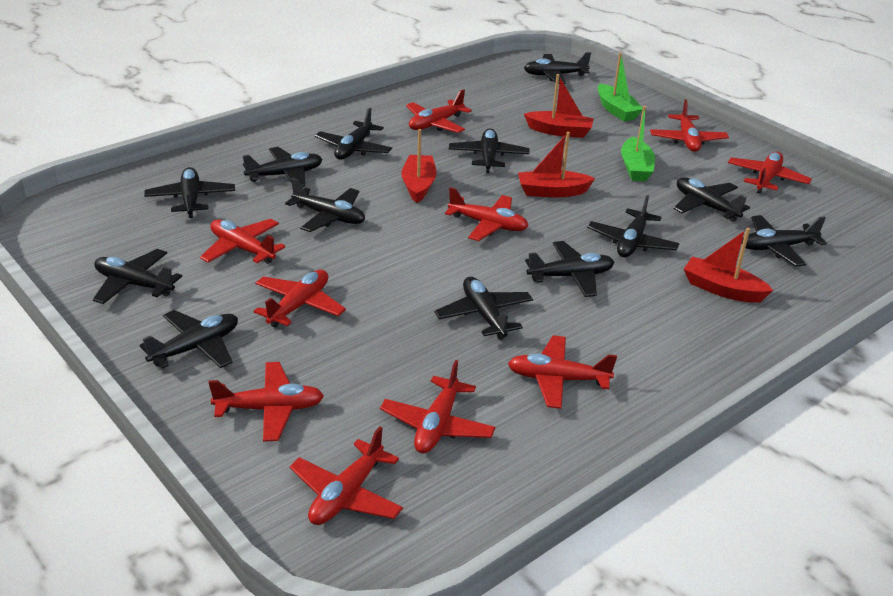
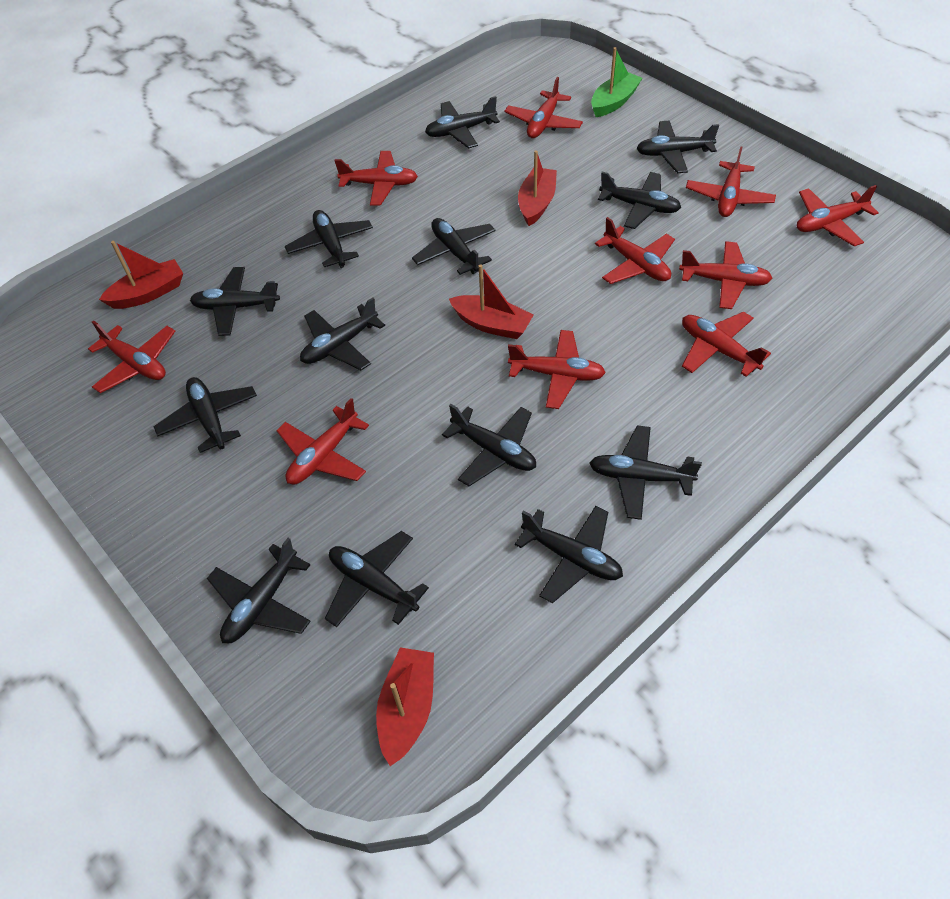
green boat: [598,53,643,121] [621,106,655,182] = 2 -> [591,47,643,117] = 1

